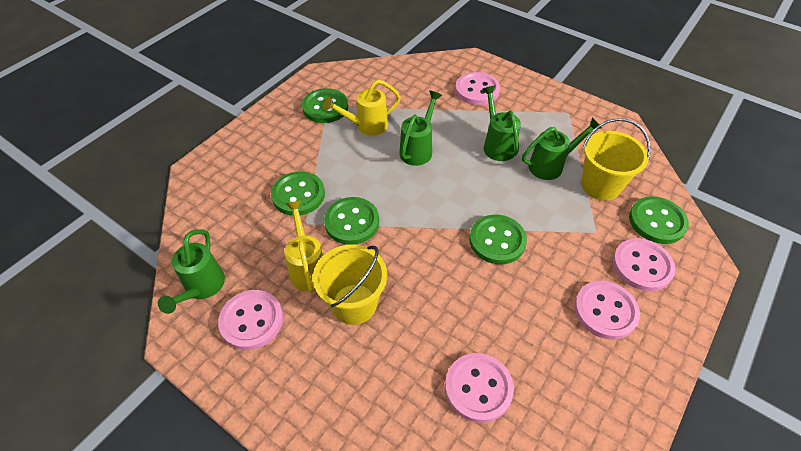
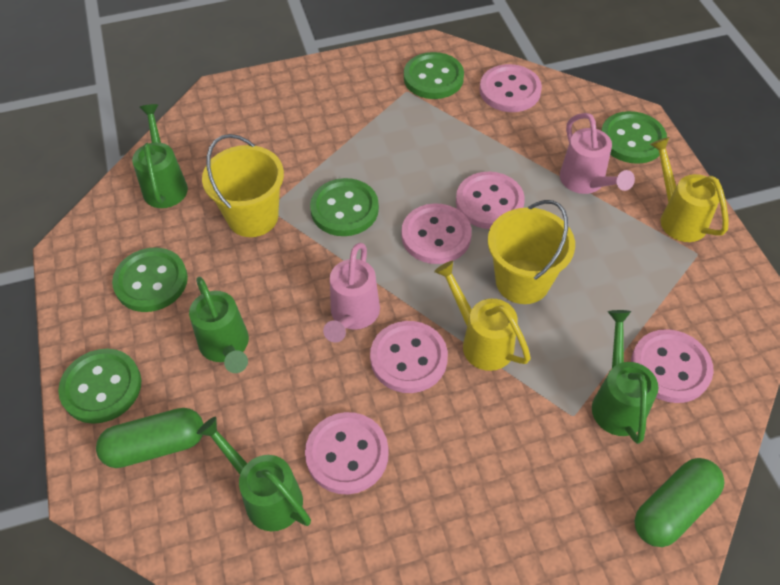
green capsule: none = 0 -> [96,408,203,468] [634,458,725,547] = 2
pink button: [218,290,283,350] [445,353,514,423] [455,72,500,105] [574,281,640,340] [612,238,676,291] = 5 -> [305,412,389,494] [370,321,448,393] [402,203,472,264] [456,172,525,229] [480,64,542,112] [631,329,714,403] = 6
pink watering can: none = 0 -> [323,243,380,343] [560,113,635,194] = 2

